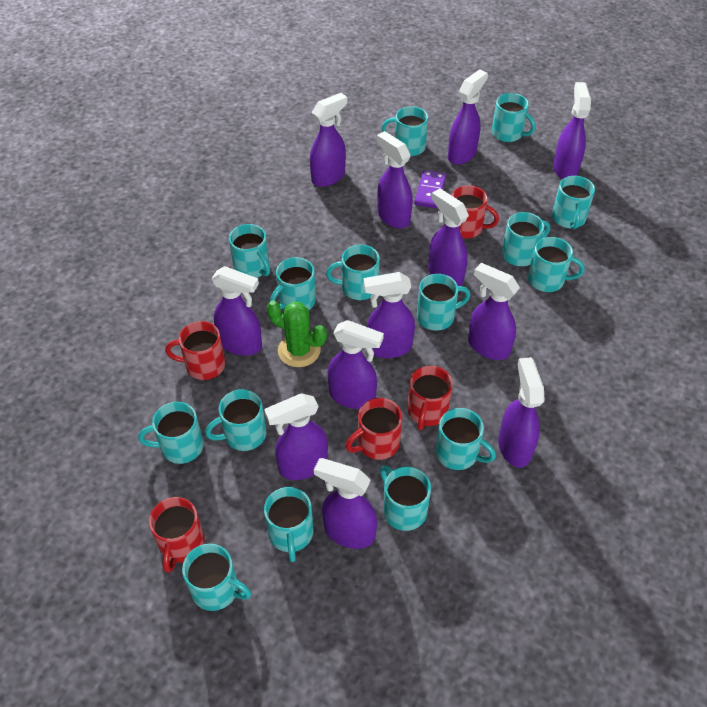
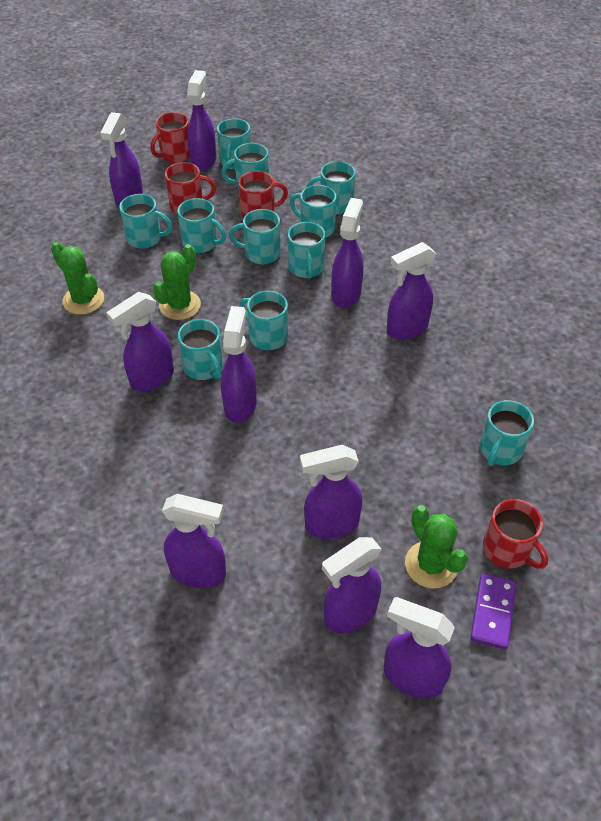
green cactus: [267,300,327,367] = 1 -> [51,242,104,315] [153,244,201,320] [405,505,468,589] = 3
purple spray bottle: [212,266,262,356] [264,393,328,480] [310,93,347,187] [314,458,377,549] [327,320,384,409] [363,272,415,358] [377,131,413,229] [428,188,469,286] [448,69,488,165] [468,263,520,360] [498,357,545,468] [553,82,591,179] = 12 -> [100,112,143,207] [106,292,174,391] [162,494,226,588] [187,70,216,171] [221,306,257,423] [300,445,362,539] [322,537,381,633] [331,198,363,308] [384,597,455,699] [387,242,436,340] = 10
red mug: [149,497,205,573] [165,321,225,380] [345,398,402,460] [407,365,453,430] [452,185,499,238] = 5 -> [150,112,190,163] [165,162,216,214] [238,171,288,219] [483,499,548,569] = 4
turquoise mug: [138,402,204,464] [182,544,251,611] [205,389,266,451] [229,224,270,278] [264,487,313,562] [270,257,316,310] [326,245,380,300] [380,466,431,531] [382,106,428,156] [417,274,471,331] [435,408,496,470] [492,93,536,142] [502,212,550,266] [528,237,585,292] [552,176,595,229] = 15 -> [119,194,172,249] [177,198,226,253] [178,319,223,380] [217,118,251,169] [221,143,269,190] [229,209,281,264] [239,291,288,350] [288,222,325,279] [290,185,336,238] [306,161,356,214] [479,400,534,466] = 11

